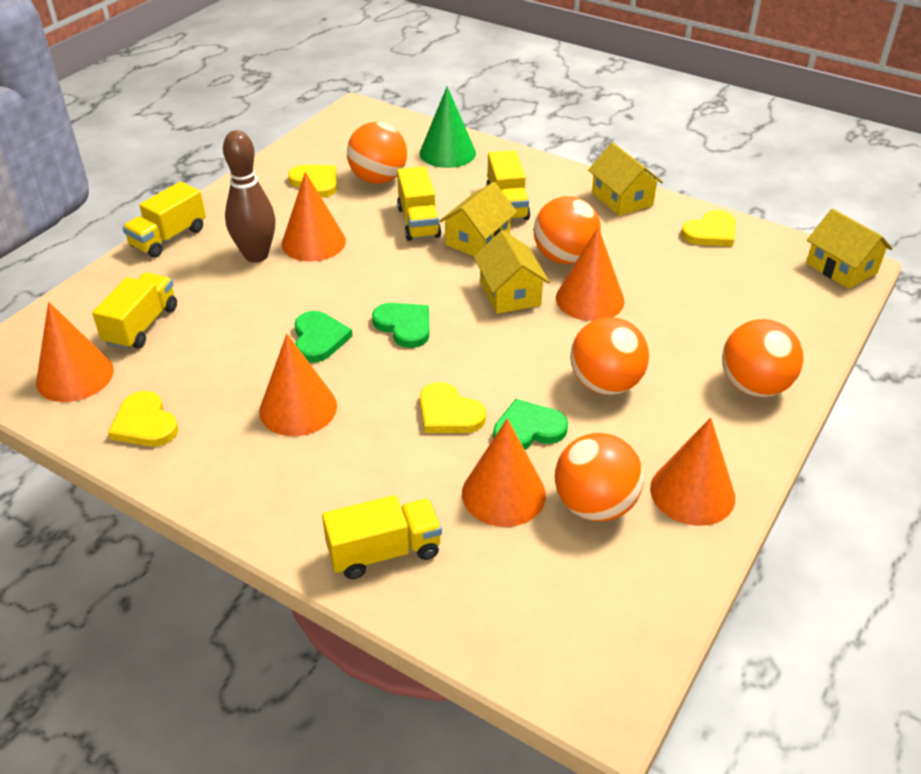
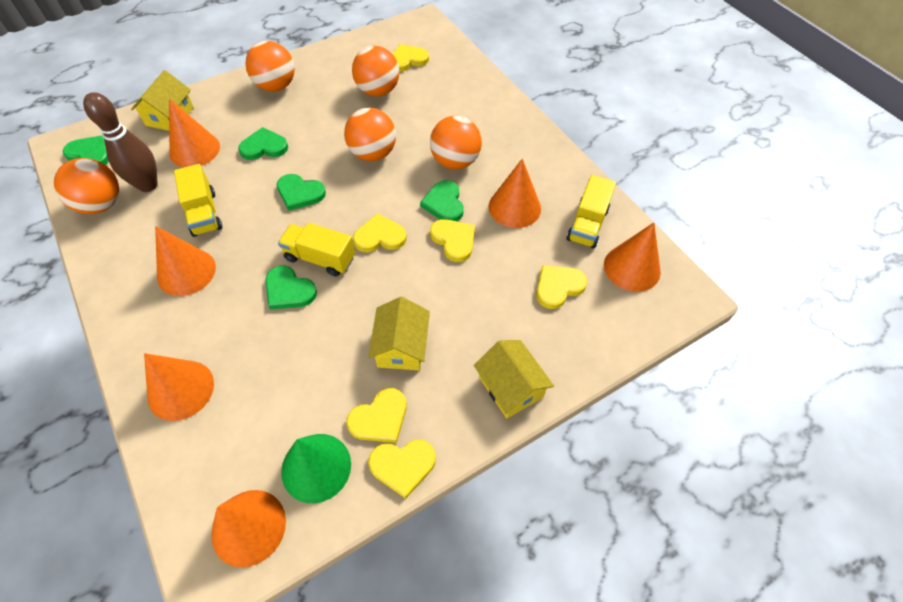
green heart: [294,311,353,363] [372,303,430,348] [493,399,568,450] = 3 -> [63,135,109,165] [238,127,288,160] [266,266,317,310] [277,174,326,211] [420,180,464,221] = 5
yellow heart: [108,391,178,447] [288,165,337,198] [420,382,486,433] [681,210,735,247] = 4 -> [346,388,407,443] [353,213,407,252] [368,440,436,499] [392,44,429,72] [430,219,475,262] [536,265,587,309] = 6
yellow house: [439,182,517,256] [474,230,550,314] [588,143,663,216] [806,209,893,289] = 4 -> [131,70,194,131] [368,297,430,370] [474,340,554,419] = 3
yellow truck: [92,272,177,350] [122,182,206,258] [322,495,442,579] [397,166,442,241] [486,150,530,220] = 5 -> [174,164,222,237] [278,223,355,276] [567,175,616,249] = 3

